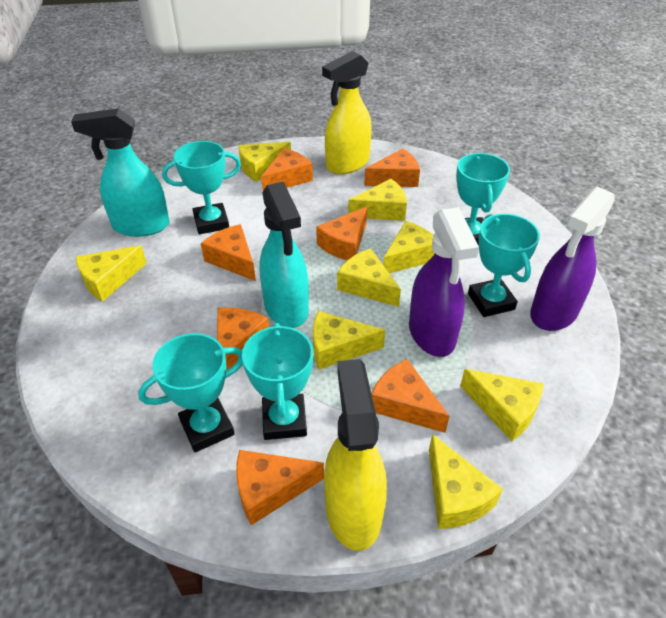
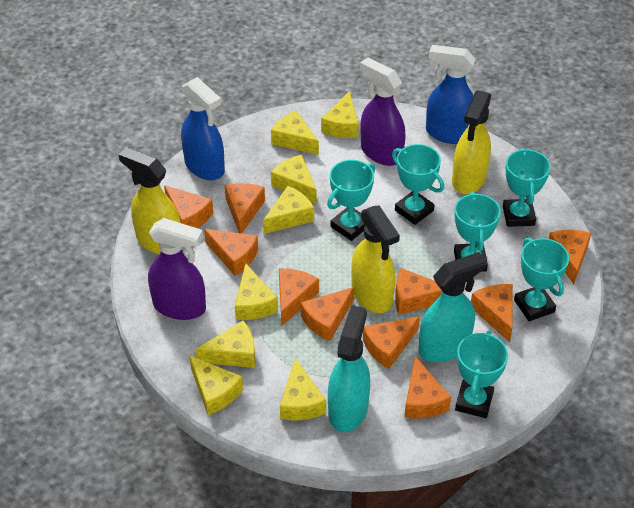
blue spray bottle: none = 0 -> [181,77,225,180] [426,45,476,144] = 2
orange cheese: [201,224,256,281] [217,307,269,370] [236,450,324,525] [261,148,313,190] [316,207,367,260] [364,148,420,187] [371,359,449,433] = 7 -> [164,185,213,228] [204,229,258,276] [225,183,265,233] [279,268,319,325] [301,287,354,341] [363,316,420,369] [395,268,442,315] [404,356,451,418] [471,284,513,342] [548,230,591,284] = 10
turquoise trophy: [138,333,243,452] [162,141,241,234] [242,323,313,440] [456,153,510,246] [468,214,540,317] = 5 -> [327,160,375,241] [392,144,444,225] [454,192,501,272] [455,331,508,418] [503,148,551,227] [514,238,569,321] = 6
yellow spray bottle: [322,51,372,174] [324,359,387,551] = 2 -> [118,147,181,254] [351,206,400,313] [452,90,491,194] = 3

